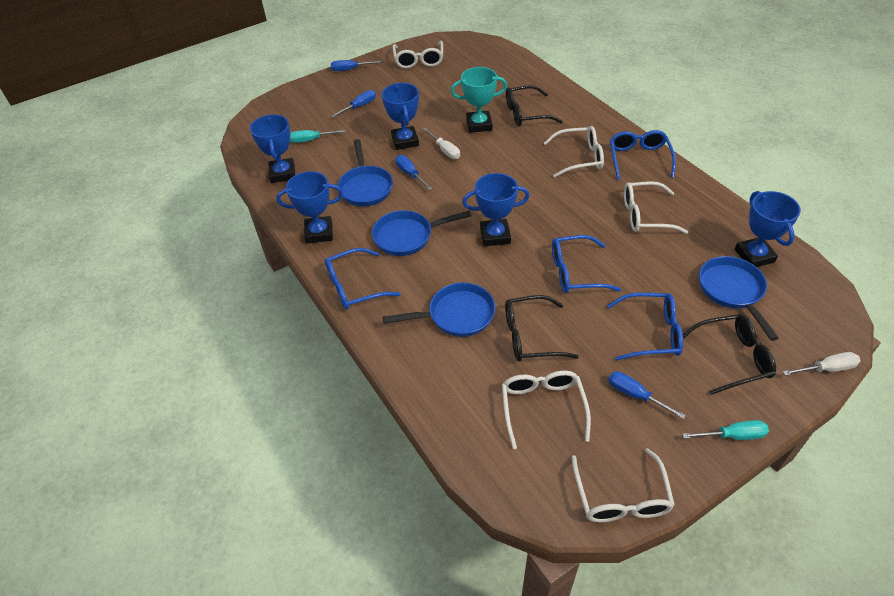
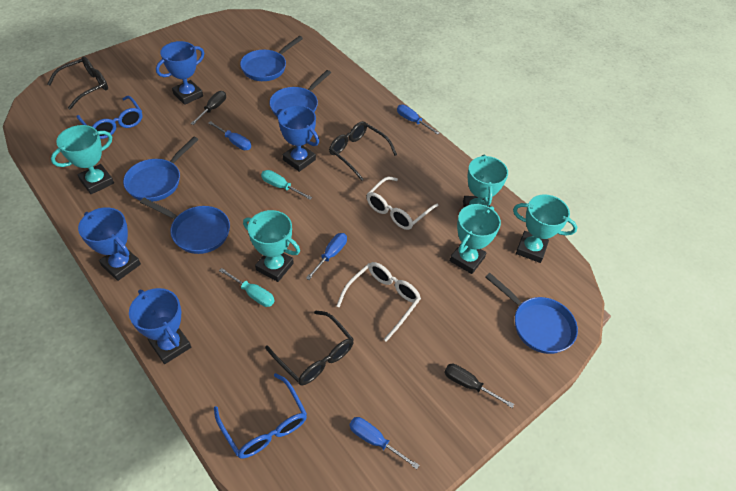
black screwdriver: none = 0 -> [191,91,226,125] [444,364,514,408] = 2
blue glasses: [325,248,401,310] [552,235,621,293] [607,293,683,360] [610,130,676,180] = 4 -> [76,96,143,139] [214,373,307,459] = 2
blue pan: [338,139,393,206] [372,210,471,256] [383,283,495,337] [699,256,779,341] = 4 -> [123,137,199,202] [140,198,230,254] [240,36,303,81] [269,70,331,117] [485,273,578,354] = 5
blue trophy: [250,114,295,183] [276,171,343,244] [382,83,419,150] [462,173,530,246] [735,191,801,267] = 5 -> [78,207,141,281] [129,288,191,364] [156,41,204,105] [277,105,319,172] = 4
turquoise trophy: [451,67,507,133] = 1 -> [51,125,114,194] [243,210,300,282] [450,204,501,274] [463,155,508,207] [513,194,577,263] = 5
white glasses: [392,41,443,68] [502,371,591,449] [544,126,604,178] [572,448,675,522] [624,181,688,234] = 5 -> [336,262,421,342] [367,177,439,230] = 2
white screwdriver: [423,128,460,159] [783,352,861,376] = 2 -> none = 0

